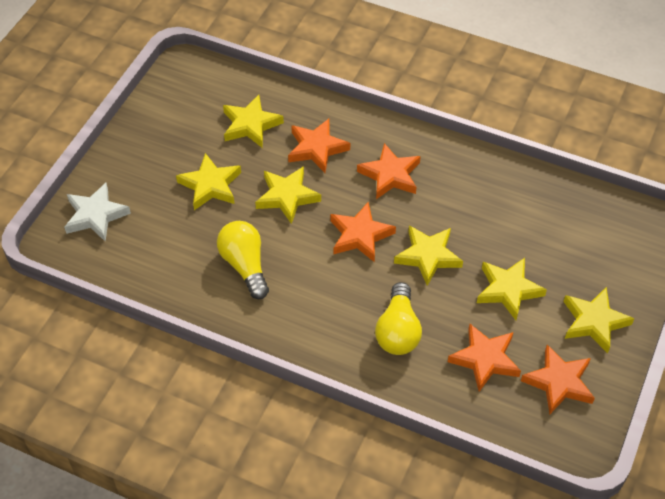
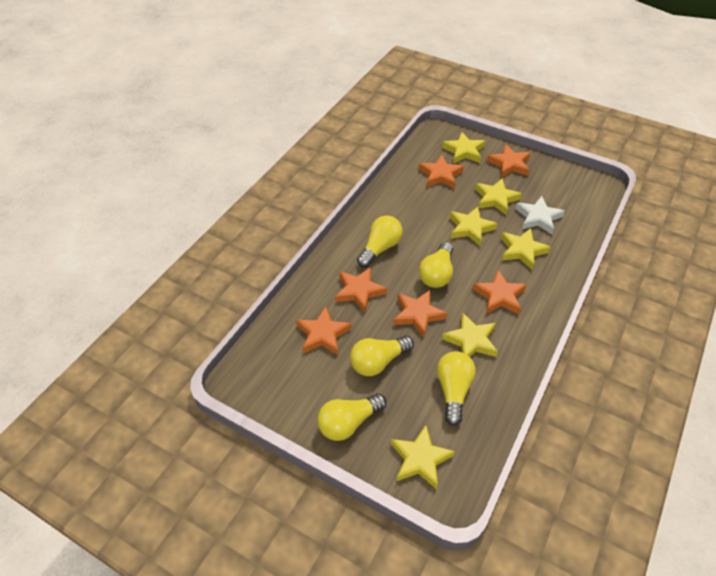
orange star: [288,119,350,173] [330,202,396,262] [357,143,421,199] [448,324,521,392] [521,345,595,414] = 5 -> [296,306,352,355] [335,267,387,312] [393,290,447,337] [419,155,464,189] [473,270,527,314] [487,144,530,177] = 6
yellow light bulb: [217,221,269,299] [375,282,422,355] = 2 -> [317,393,387,441] [350,336,414,376] [357,215,403,268] [419,242,453,288] [437,351,476,426] = 5

